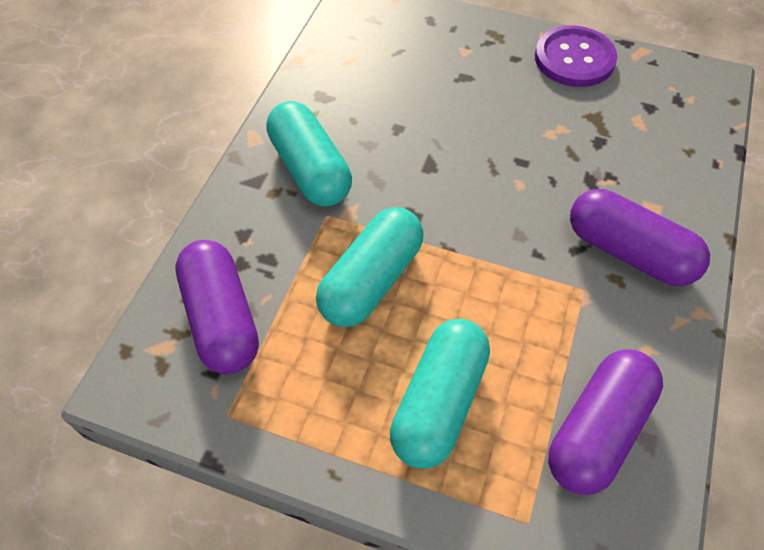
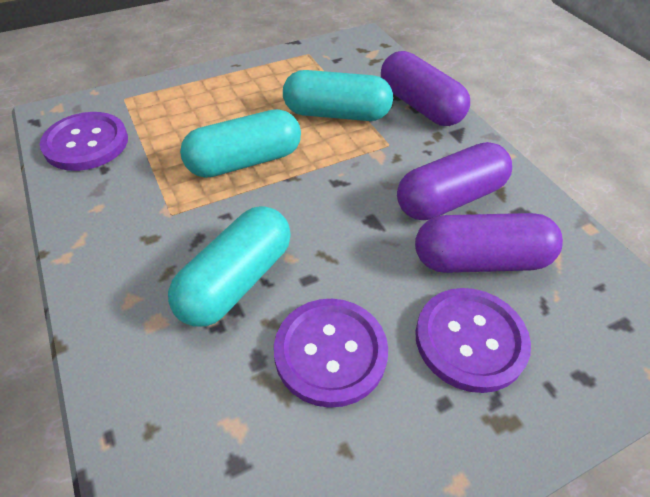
purple button: [535,25,617,87] = 1 -> [40,112,128,171] [274,299,388,408] [415,288,531,393] = 3

